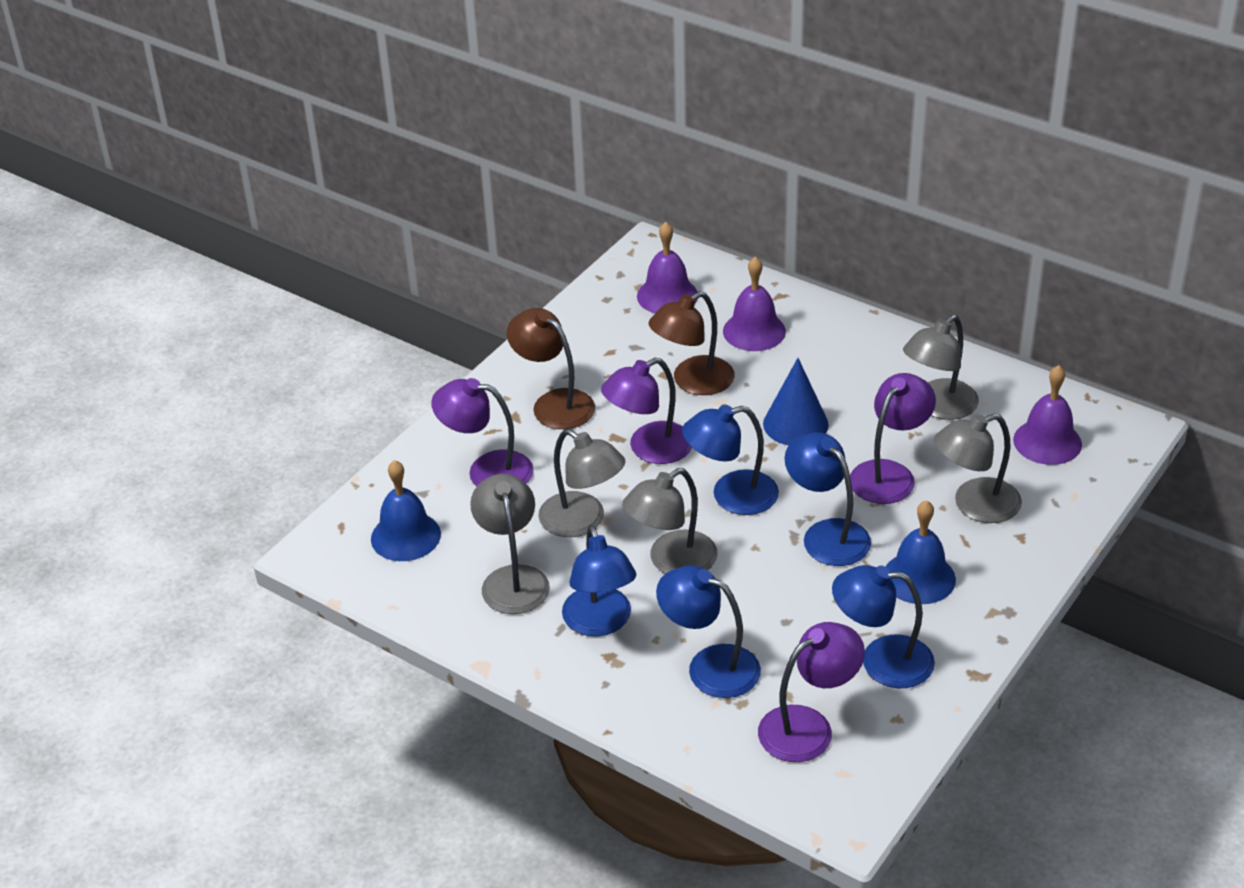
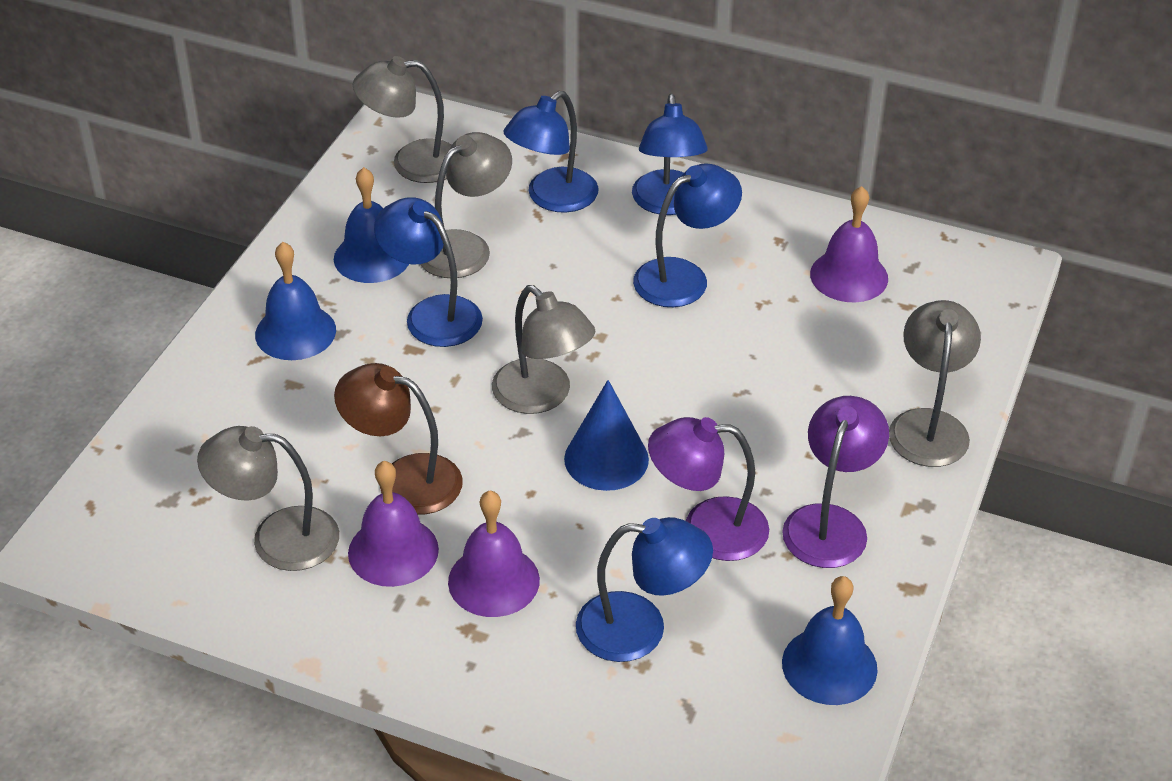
blue bell: [371,460,441,561] [885,500,956,604] = 2 -> [255,242,336,360] [334,167,409,283] [782,576,878,705] = 3
brown lamp: [507,308,595,429] [648,292,735,395] = 2 -> [334,363,463,515] = 1
purple lamp: [431,378,534,487] [601,358,692,464] [758,622,865,762] [850,373,936,504] = 4 -> [648,417,769,561] [782,396,889,568] = 2

